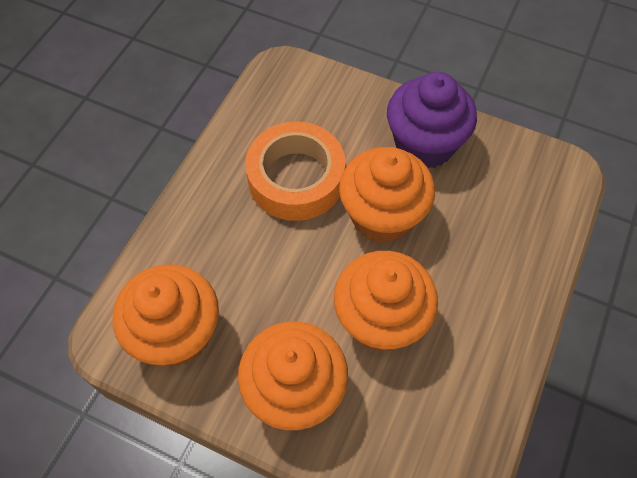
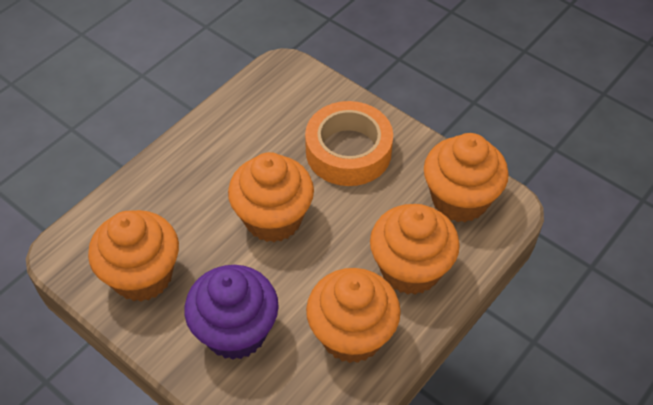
orange cupcake: [113,264,219,366] [238,322,348,430] [334,251,438,352] [339,147,435,243] = 4 -> [88,210,179,302] [228,152,314,242] [306,268,401,363] [370,204,460,295] [424,133,509,222] = 5

